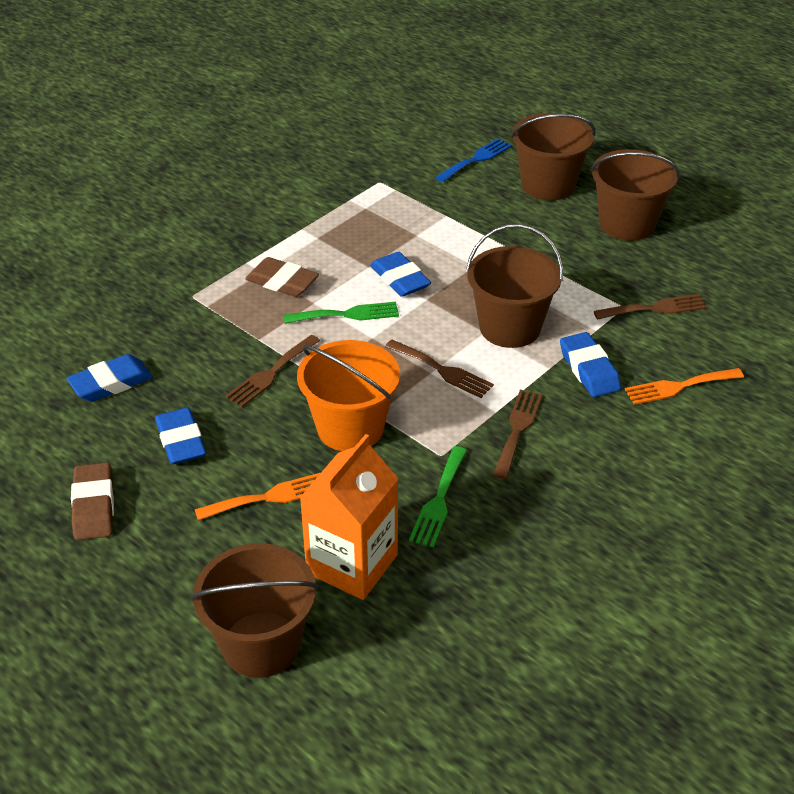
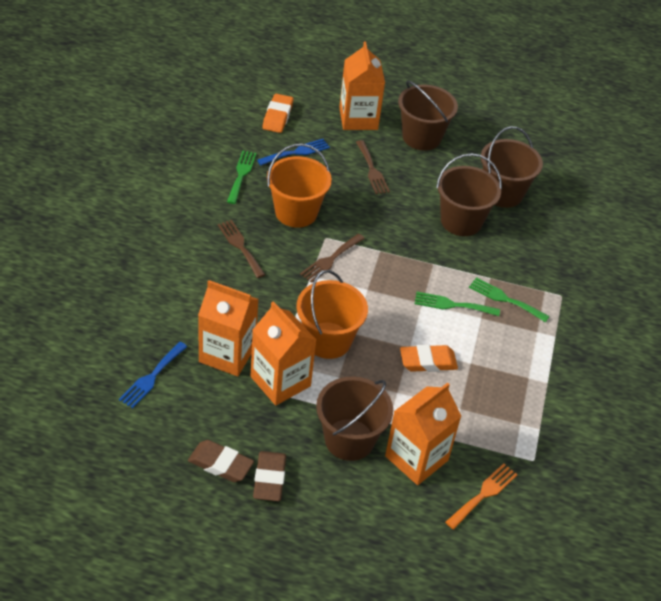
blue eraser: [67,354,153,402] [155,407,206,464] [370,252,431,297] [560,332,621,397] = 4 -> none = 0
blue fork: [435,138,512,182] = 1 -> [119,342,187,408] [257,139,330,165] = 2
brown fork: [225,335,320,407] [385,340,494,398] [493,390,543,479] [594,294,707,320] = 4 -> [218,220,265,278] [300,234,365,283] [356,140,390,194] = 3
green fork: [284,302,399,324] [409,446,467,548] = 2 -> [227,151,257,204] [415,292,500,316] [469,277,550,322] = 3
orange bucket: [297,340,400,451] = 1 -> [267,144,332,228] [296,270,368,359] = 2
orange carton: [300,434,399,600] = 1 -> [198,280,259,376] [251,301,316,405] [339,42,385,130] [385,383,461,485] = 4
orange eraser: none = 0 -> [263,94,293,133] [400,344,458,372] = 2
orange fork: [194,473,320,521] [625,368,744,405] = 2 -> [445,463,518,529] = 1

